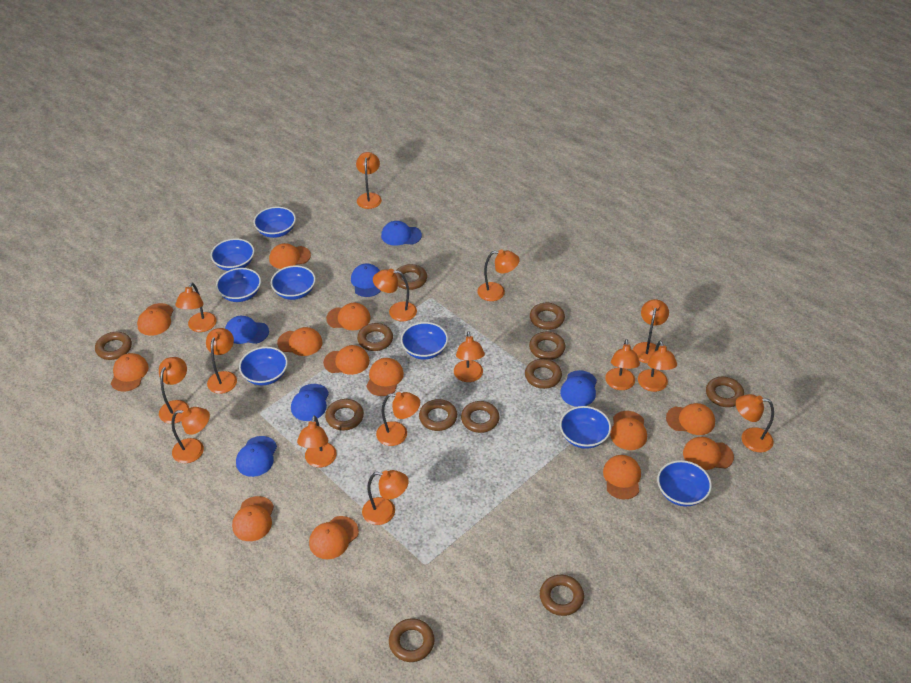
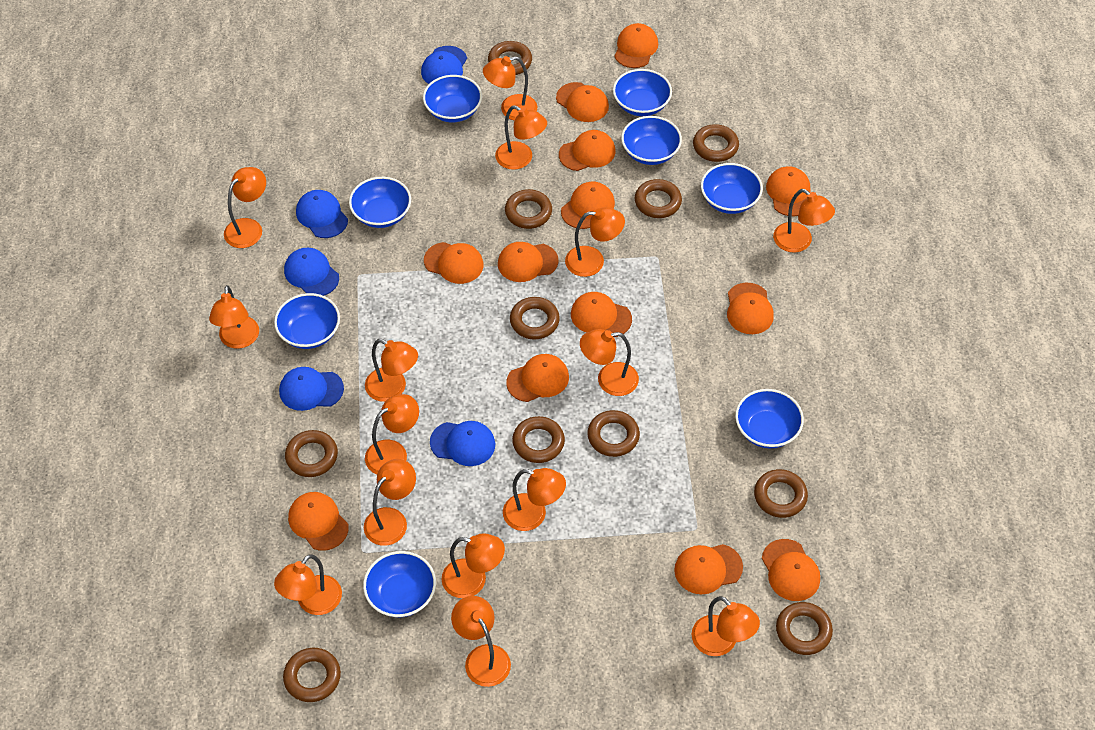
blue cap: [225,316,269,344] [236,436,277,477] [291,384,329,421] [351,263,381,297] [381,221,422,246] [560,370,597,407] = 6 -> [279,367,344,411] [284,248,339,296] [296,190,348,238] [421,46,467,84] [430,421,495,466] = 5
brown ring: [95,332,132,360] [325,399,364,431] [357,323,393,351] [389,618,435,662] [395,264,427,290] [419,399,457,431] [461,401,500,433] [525,359,562,389] [529,332,566,360] [530,303,565,330] [540,575,584,616] [706,377,744,407] = 12 -> [283,648,341,702] [285,430,338,477] [488,41,532,75] [505,189,552,229] [510,297,560,339] [512,416,565,463] [587,410,640,457] [635,179,682,218] [693,124,739,162] [754,469,808,518] [776,602,833,655] = 11

